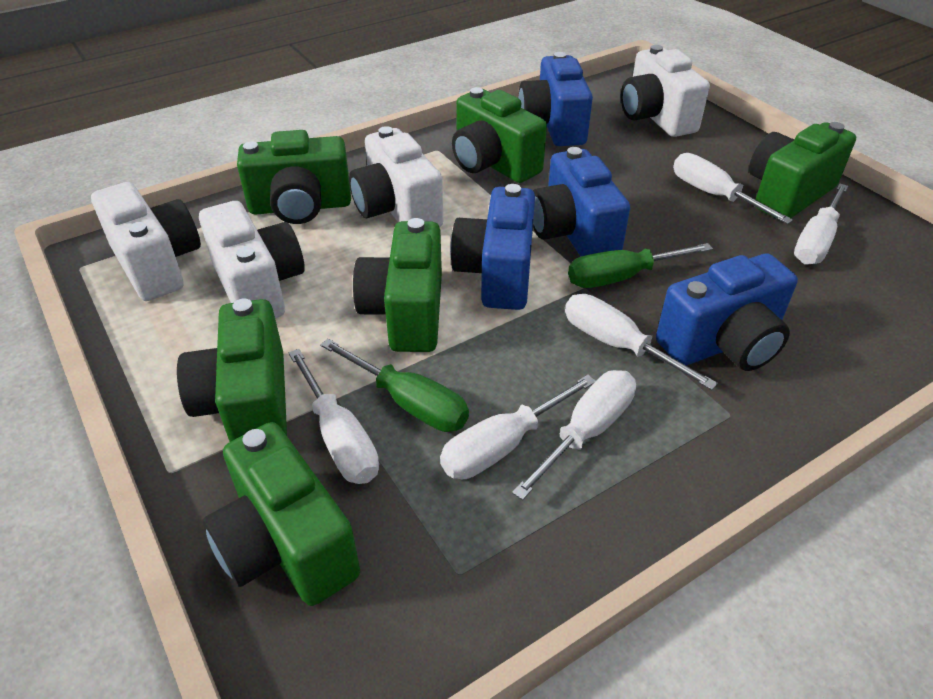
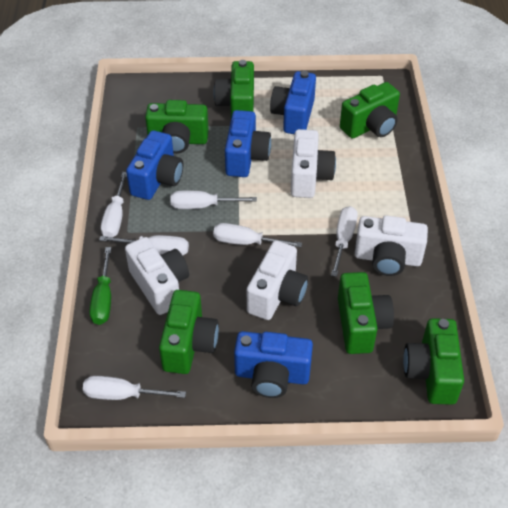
green screwdriver: [320,339,469,432] [568,243,713,288] = 2 -> [90,247,111,325] = 1

